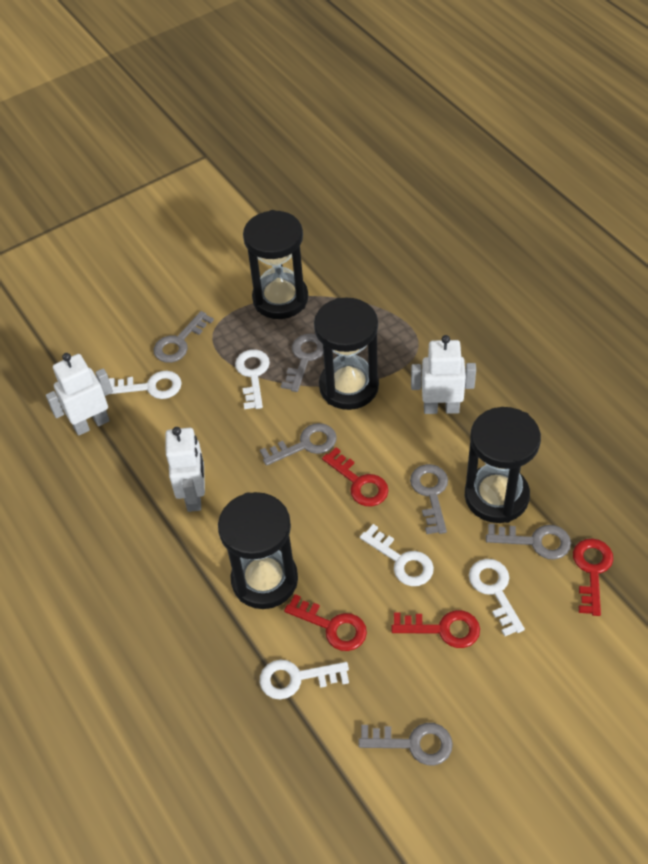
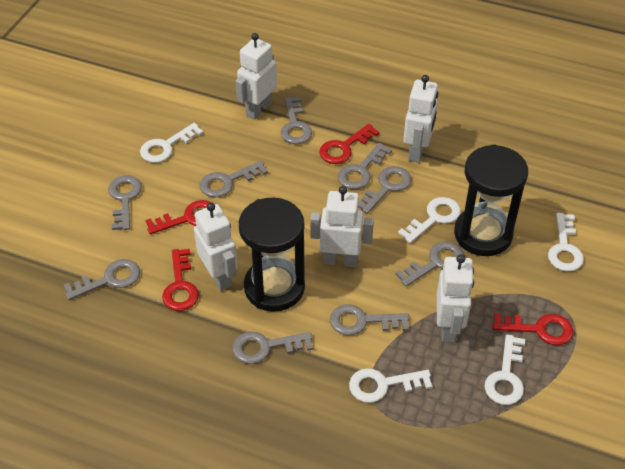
black hourglass: [218,492,298,609] [243,210,308,319] [314,298,379,410] [465,407,541,523] = 4 -> [239,197,305,312] [454,144,528,256] = 2
grey key: [154,311,214,363] [260,423,337,466] [281,334,323,392] [358,723,453,765] [410,464,448,534] [486,524,571,559] = 6 -> [63,259,140,300] [108,175,142,230] [200,161,268,198] [232,332,313,364] [281,97,312,144] [330,304,409,336] [338,143,392,189] [358,166,411,214] [395,241,465,286] = 9
white robot: [46,353,113,436] [165,427,205,512] [411,335,476,414] = 3 -> [194,203,238,291] [236,33,277,120] [310,186,374,267] [404,75,438,163] [437,254,474,343] = 5

